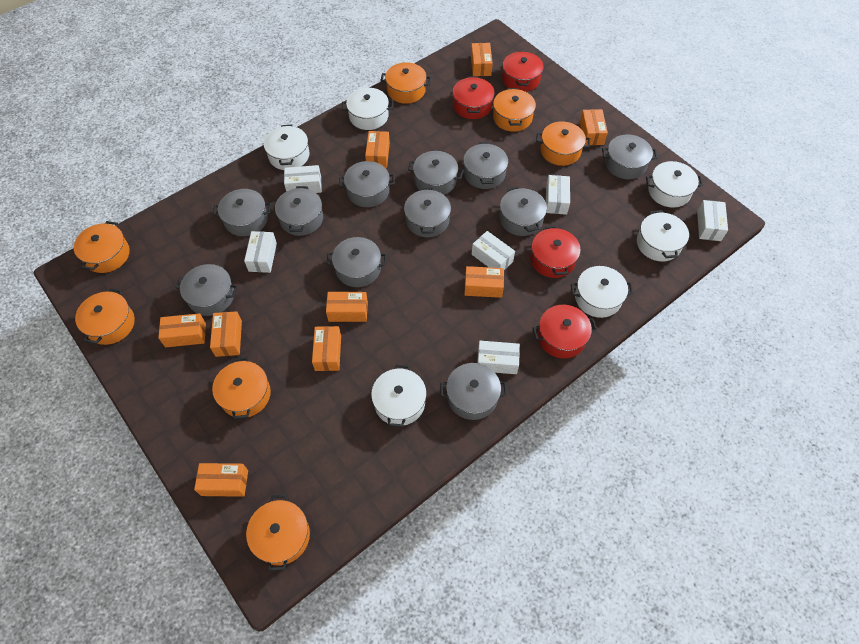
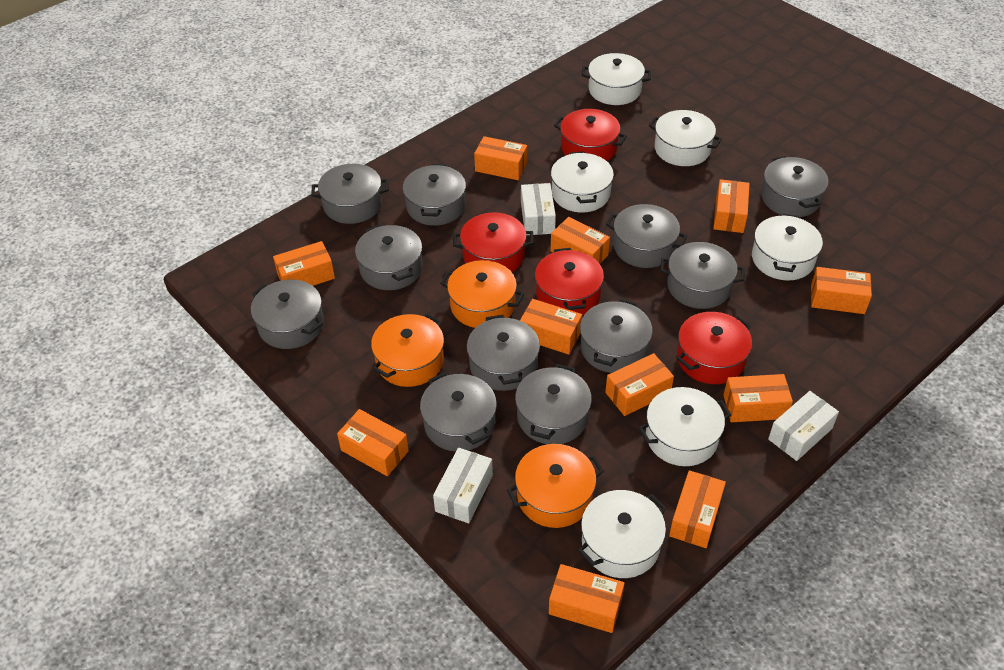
orange box: [158,313,206,347] [194,463,248,497] [210,311,242,357] [312,326,341,371] [326,292,368,322] [365,131,390,168] [464,266,504,298] [471,43,493,76] [580,109,608,145] = 9 -> [273,241,335,286] [337,409,409,476] [474,136,527,180] [520,299,582,355] [549,564,625,633] [550,217,610,264] [605,353,674,416] [669,470,726,548] [713,179,750,233] [724,374,793,422] [811,267,872,314] = 11
orange pot: [74,221,130,273] [75,288,135,345] [212,357,271,419] [246,494,310,571] [380,62,431,104] [493,88,536,132] [536,121,590,166] = 7 -> [371,314,444,387] [440,260,524,328] [507,444,604,528] = 3
white box: [244,231,277,273] [284,165,322,193] [472,231,515,270] [477,341,520,374] [546,175,570,215] [697,200,728,241] = 6 -> [433,448,493,523] [521,183,556,235] [768,391,839,461] = 3

